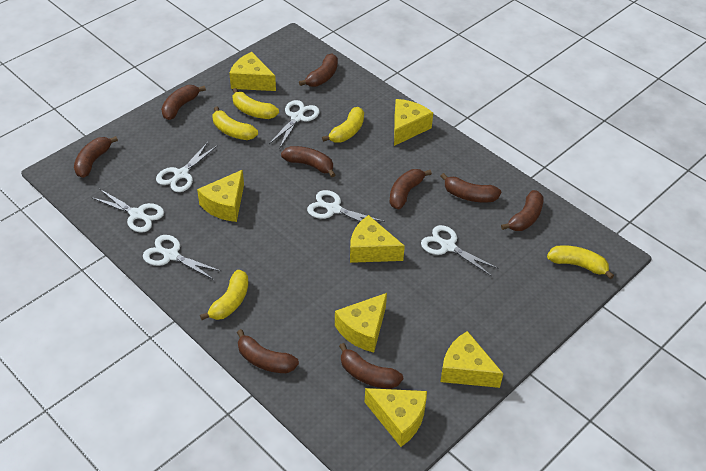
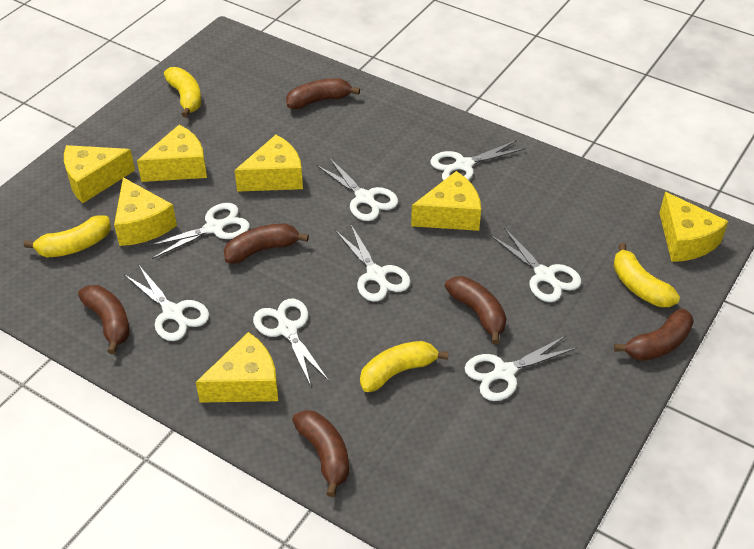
brown banana: [74,136,118,178] [161,85,206,120] [237,329,299,373] [281,146,336,177] [299,53,338,87] [339,343,403,389] [389,169,432,209] [441,173,501,202] [501,190,543,231] = 9 -> [78,285,130,354] [224,224,309,264] [286,78,360,110] [292,410,349,497] [445,276,507,344] [614,309,694,361] = 6
white scissors: [91,189,164,233] [143,235,222,280] [156,142,218,192] [269,100,319,148] [307,190,385,222] [421,225,499,276] = 6 -> [124,264,209,341] [145,203,250,259] [253,299,329,386] [316,157,398,221] [336,225,411,302] [430,140,526,181] [465,336,577,401] [491,227,581,302] = 8
yellow banana: [200,270,248,320] [213,106,258,140] [232,88,279,119] [322,107,364,143] [547,245,614,279] = 5 -> [24,215,111,257] [164,67,201,118] [360,341,449,392] [613,243,680,307] = 4

